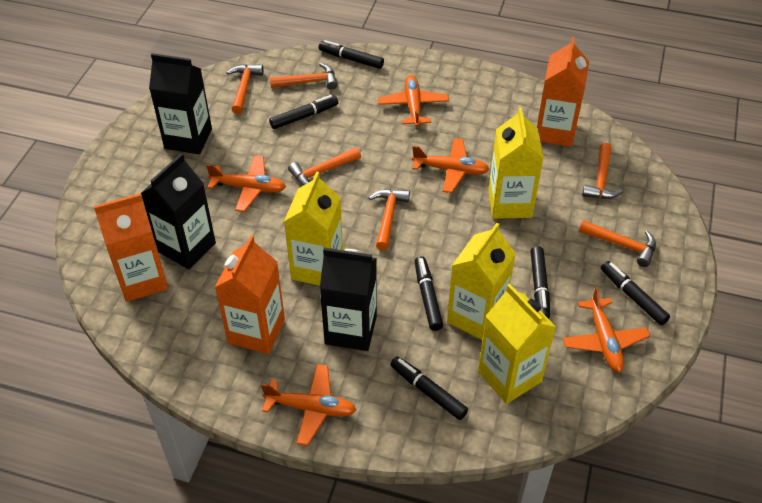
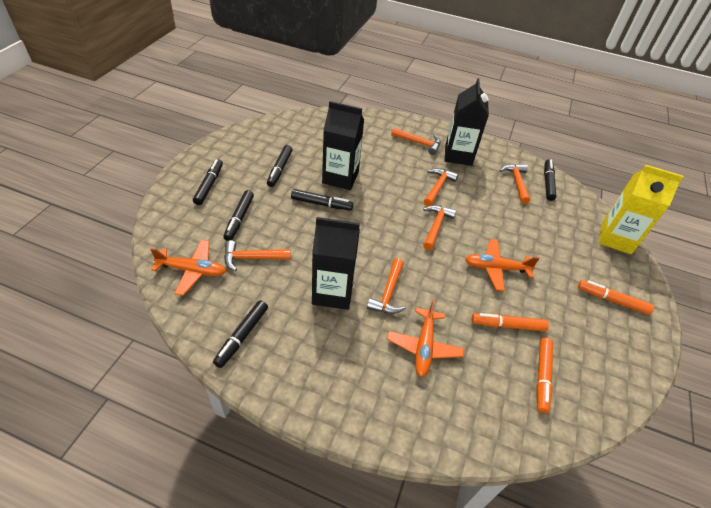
orange carton: [94,194,168,302] [215,236,285,354] [537,37,589,147] = 3 -> none = 0
orange marker: none = 0 -> [472,313,549,332] [537,338,553,413] [578,280,654,315] = 3
orange plane: [206,155,286,212] [261,364,356,446] [378,75,449,127] [412,138,489,193] [563,287,650,373] = 5 -> [150,240,226,296] [387,299,464,377] [465,239,540,291] = 3
yellow carton: [284,172,343,286] [447,223,516,340] [478,284,556,404] [488,107,544,219] = 4 -> [599,165,684,254] = 1

